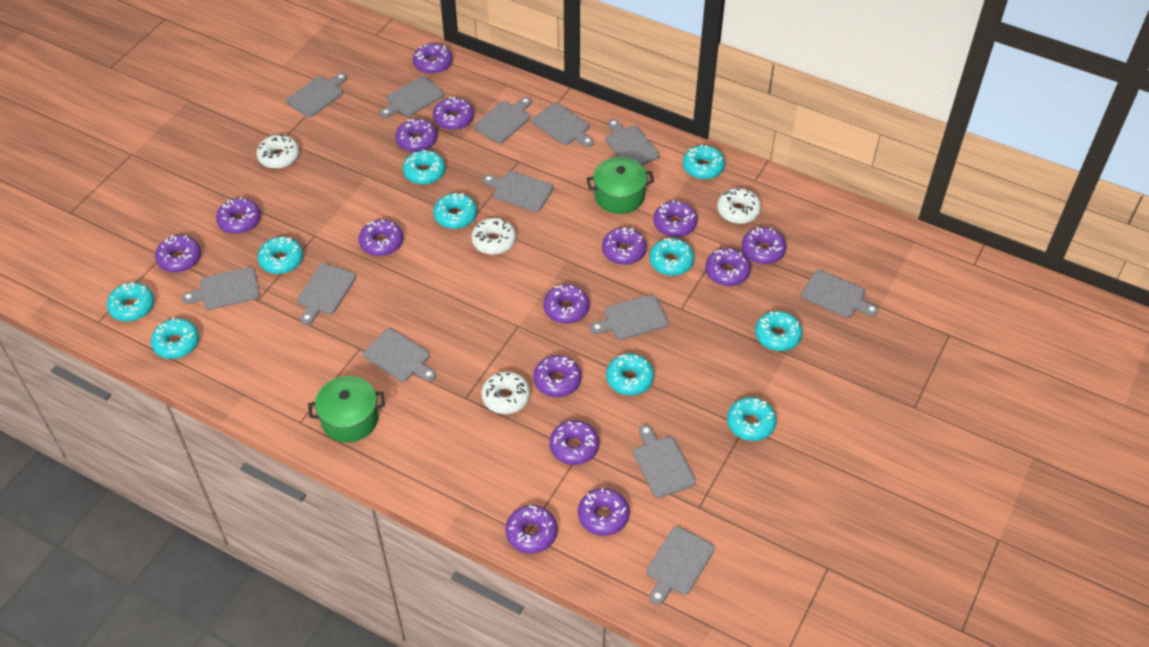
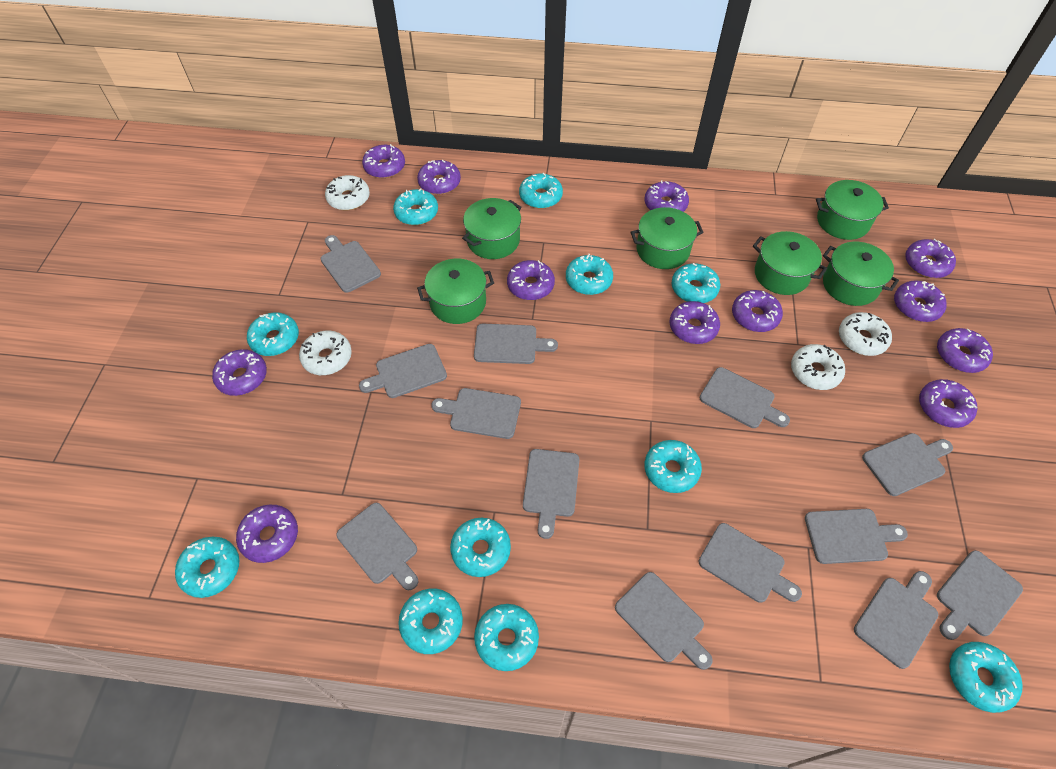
green pot: [308,376,385,443] [587,157,654,214] = 2 -> [417,259,494,324] [462,198,522,259] [631,207,704,269] [753,231,827,295] [816,180,889,240] [823,242,899,306] = 6
purple donut: [155,235,201,273] [216,197,261,234] [359,219,403,256] [395,119,437,152] [413,43,453,74] [433,97,474,130] [505,505,557,554] [533,355,581,397] [543,284,590,324] [549,420,599,465] [578,488,630,536] [602,228,647,265] [653,200,697,237] [705,248,751,286] [741,227,786,264] = 15 -> [212,349,267,396] [236,505,298,563] [362,144,405,178] [417,160,461,194] [507,260,555,300] [644,180,689,212] [669,301,720,344] [732,290,783,332] [894,280,947,322] [905,239,956,278] [919,379,977,428] [937,328,993,373] = 12
turquoise donut: [107,281,154,322] [151,318,199,359] [258,237,303,274] [403,150,446,185] [433,193,477,229] [606,353,654,396] [649,238,694,276] [683,144,725,179] [727,397,777,441] [755,311,803,351] = 10 -> [175,537,239,598] [247,312,299,356] [393,188,438,225] [398,589,463,654] [450,518,511,577] [474,604,539,671] [519,173,563,209] [566,254,613,295] [644,440,702,493] [671,263,720,303] [949,642,1023,713] = 11

